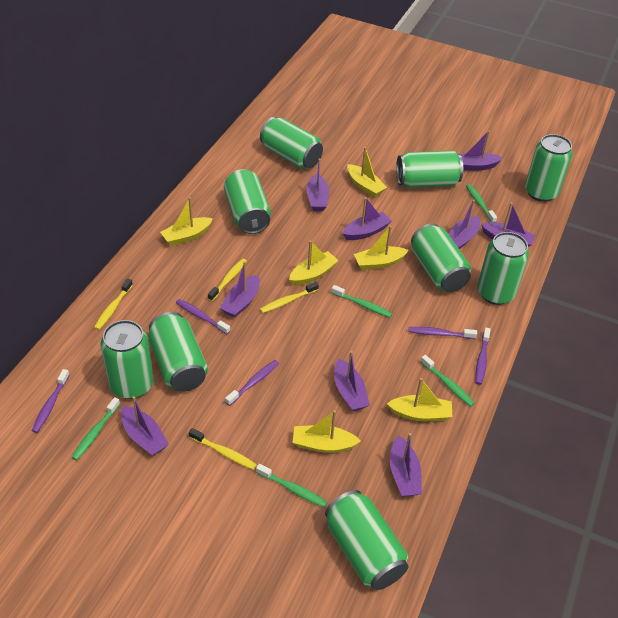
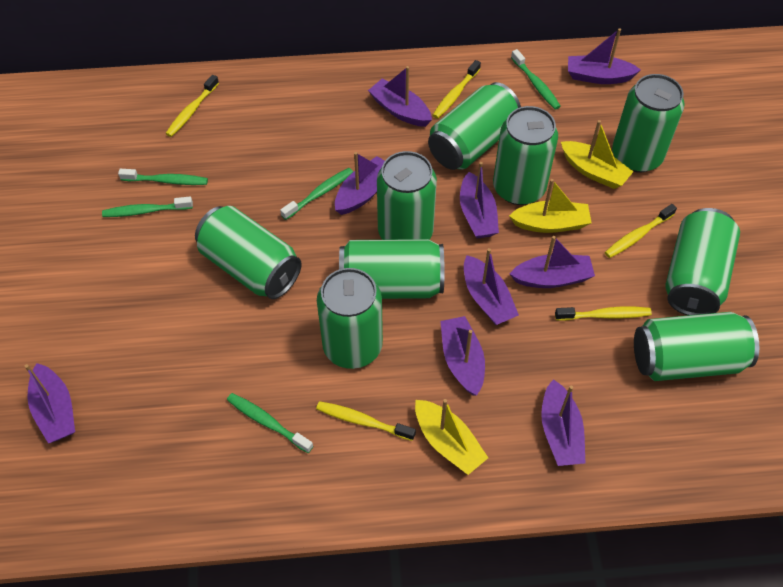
purple toothbrush: [32,369,70,433] [176,299,231,334] [225,360,279,406] [409,327,477,339] [475,328,491,385] = 5 -> none = 0
yellow boat: [160,197,213,246] [289,240,339,285] [292,410,361,453] [347,147,387,197] [354,226,409,270] [387,378,452,421] = 6 -> [415,399,488,475] [509,179,591,233] [561,120,634,189] = 3
yellow toothbrush: [94,279,133,330] [189,428,257,470] [208,258,247,301] [260,282,319,313] = 4 -> [166,75,219,137] [316,401,416,441] [433,60,481,119] [555,307,652,321] [605,204,677,258] = 5

